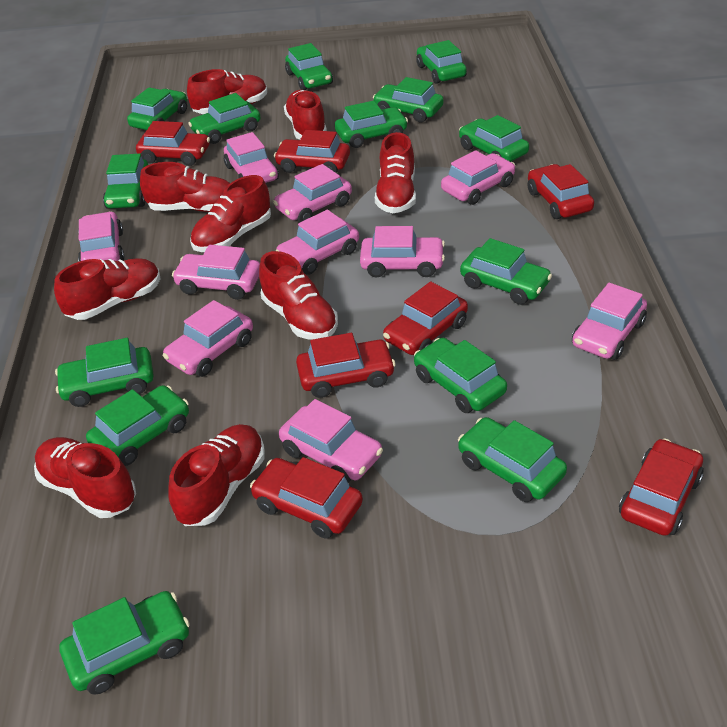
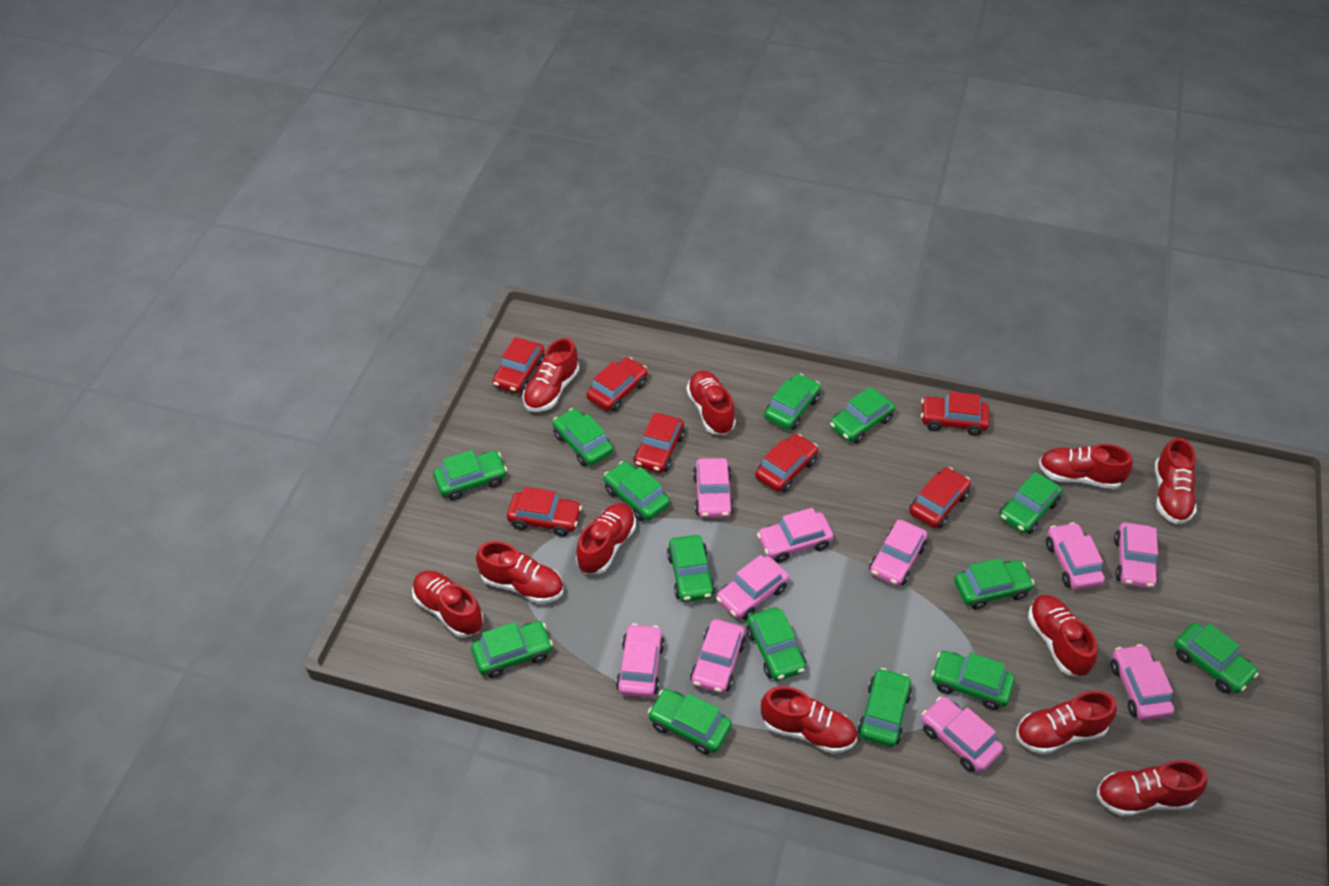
red shoe: [34,437,136,518] [54,258,160,320] [140,162,230,212] [168,424,265,526] [187,69,267,114] [190,175,271,252] [259,251,338,340] [284,90,327,140] [375,132,416,213] = 9 -> [412,571,483,637] [476,541,564,604] [523,338,579,412] [576,503,636,574] [686,370,736,435] [761,686,857,754] [1016,691,1117,755] [1028,595,1097,677] [1039,444,1133,489] [1096,760,1207,816] [1155,438,1197,524] = 11

